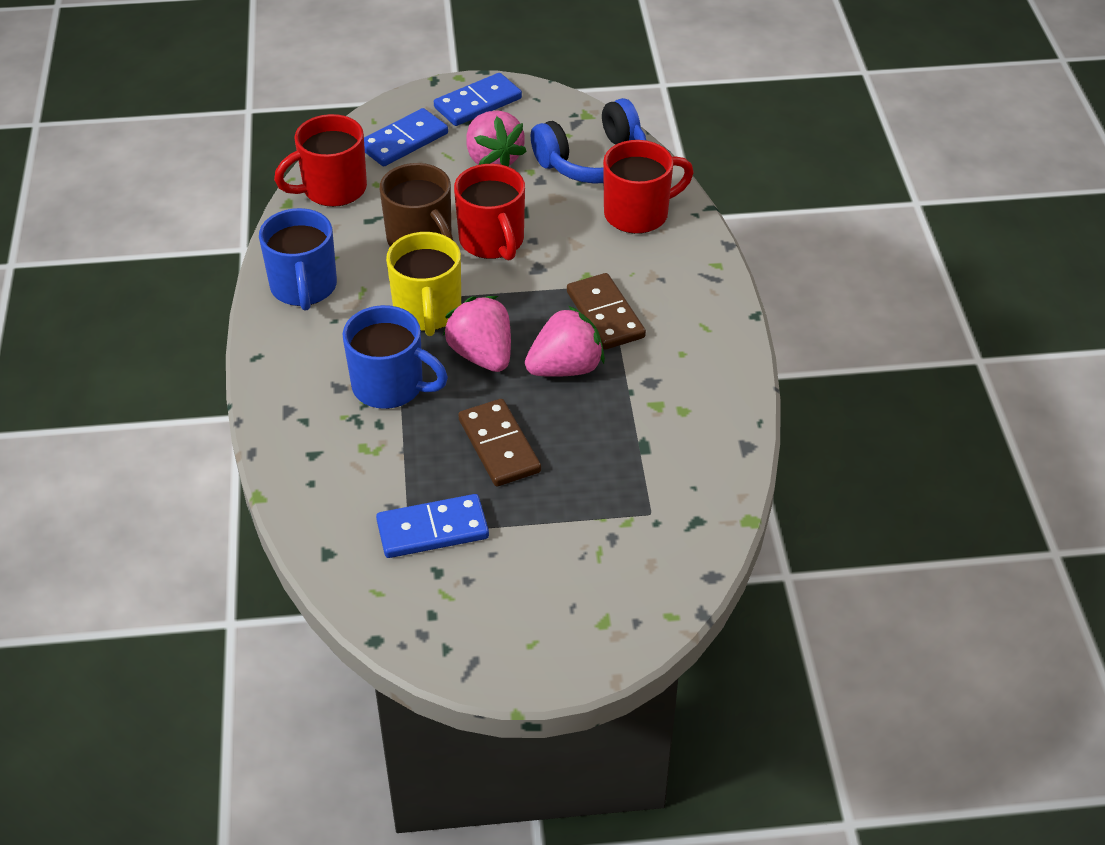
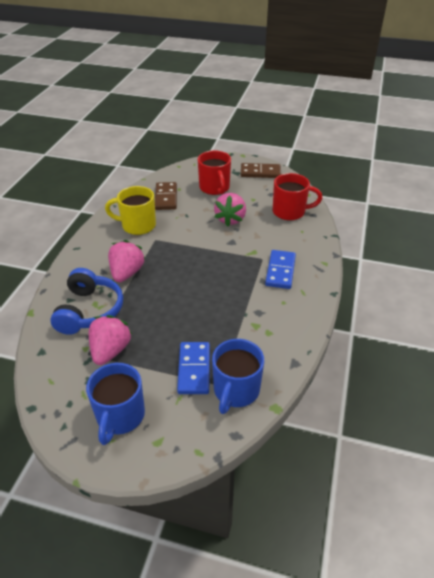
blue domino: [364,108,448,167] [376,494,489,558] [434,73,522,126] = 3 -> [177,342,210,394] [265,250,296,289] = 2
brown mug: [380,163,453,247] = 1 -> none = 0
red mug: [274,114,367,207] [454,164,525,261] [603,140,694,234] = 3 -> [198,151,231,195] [273,173,322,221] = 2

